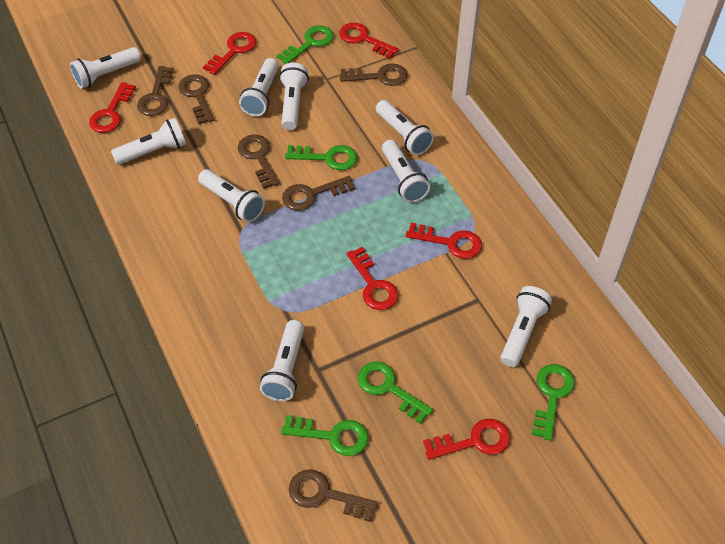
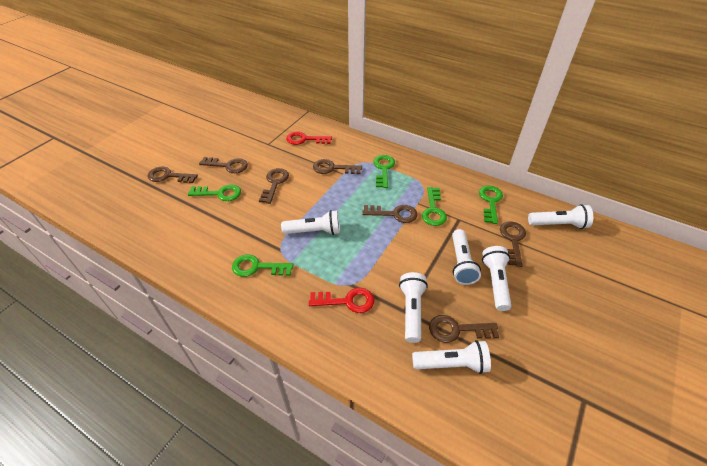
brown key: [137,66,174,116] [178,74,214,124] [238,135,280,189] [282,176,355,211] [289,469,378,522] [340,63,407,86] = 6 -> [148,166,198,183] [199,157,248,173] [259,168,289,204] [313,159,362,174] [362,205,417,223] [429,315,499,343] [500,221,526,267] = 7
red key: [89,82,136,133] [203,32,257,75] [339,22,399,59] [346,247,399,310] [406,222,482,259] [423,419,510,460] = 6 -> [286,132,332,145] [309,288,374,313] = 2
white flashlight: [70,47,141,89] [111,118,186,165] [198,169,265,222] [239,58,279,116] [260,320,304,401] [279,63,309,130] [376,100,434,155] [382,140,430,203] [501,286,552,367] = 9 -> [281,210,340,235] [399,272,428,343] [412,340,491,374] [452,229,481,285] [482,246,511,311] [528,204,593,229] = 6

